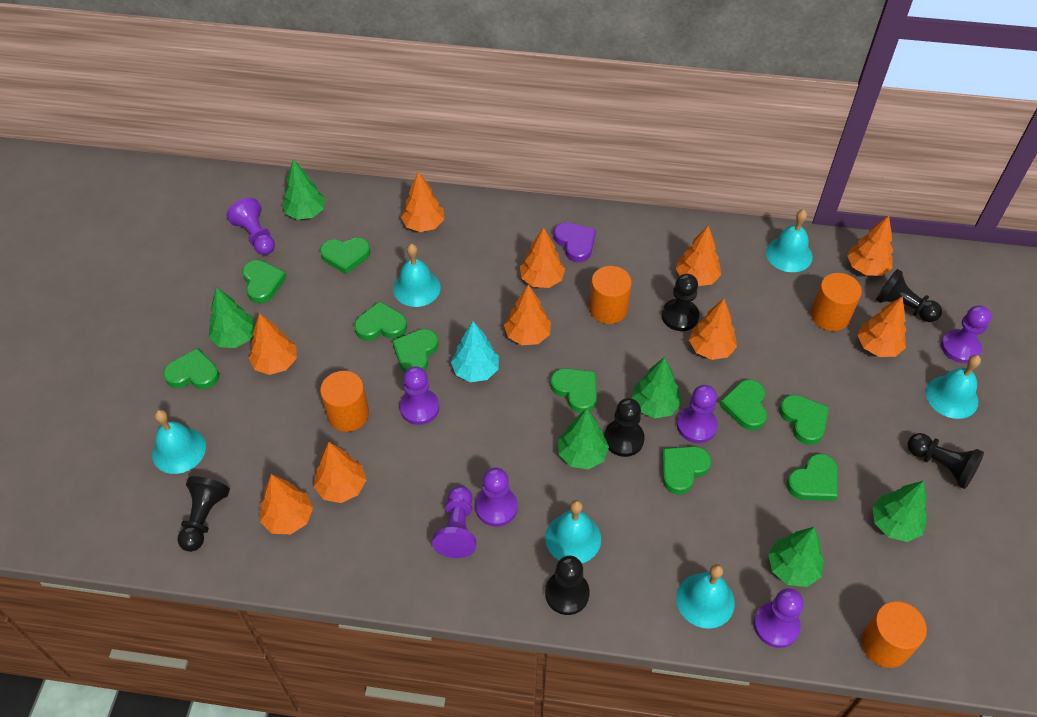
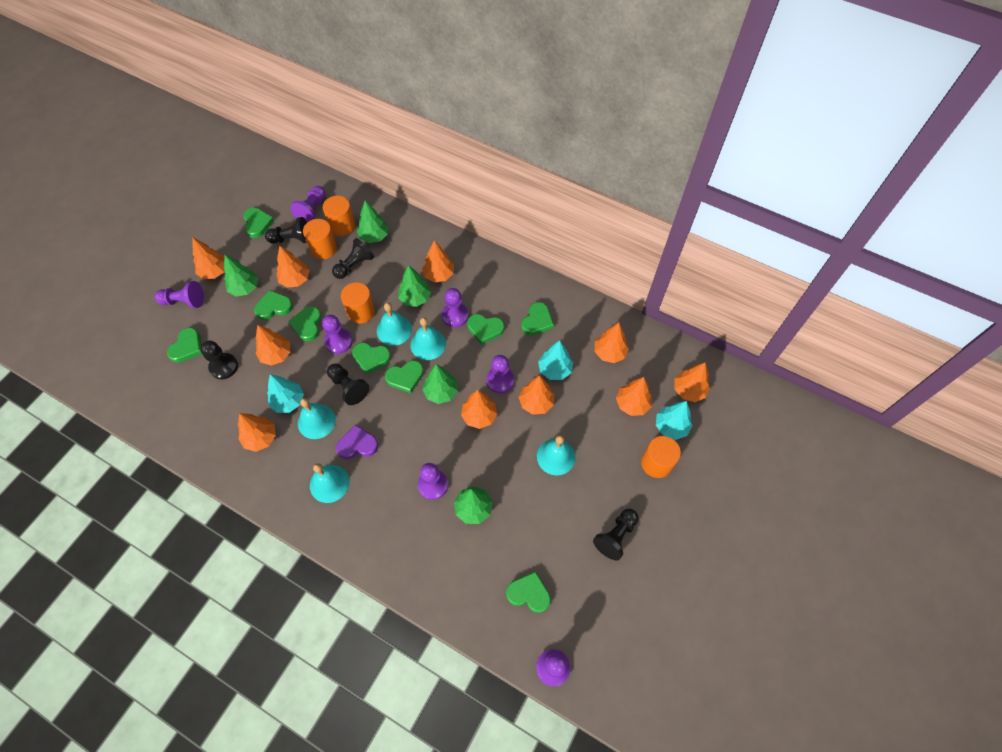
black pawn: [178,476,230,552] [545,556,590,615] [604,398,645,457] [662,274,699,331] [875,269,942,322] [907,433,984,489] = 6 -> [200,340,238,380] [265,217,307,244] [327,364,369,405] [332,238,374,279] [593,508,639,560] = 5
green heart: [163,348,219,389] [242,260,287,303] [320,238,371,274] [354,301,407,341] [392,329,439,373] [550,368,597,413] [662,446,711,495] [720,379,767,431] [779,395,829,445] [786,453,838,501] = 10 -> [167,328,202,363] [243,208,274,238] [254,290,293,320] [288,306,322,341] [352,343,391,374] [385,360,424,393] [467,314,504,345] [506,571,551,613] [521,302,554,336] = 9
green tree: [209,287,255,348] [282,159,325,220] [558,408,609,469] [631,357,681,418] [768,527,824,587] [872,481,927,542] = 6 -> [224,255,258,296] [357,201,388,243] [398,265,431,307] [422,364,458,404] [454,486,493,524] = 5
turquoise bell: [152,410,206,474] [393,244,441,307] [545,500,601,563] [676,564,735,629] [766,209,813,272] [926,355,981,419] = 6 -> [298,398,336,439] [310,463,349,503] [377,303,412,346] [410,317,446,360] [537,435,576,475] = 5
turquoise tree: [451,321,499,382] = 1 -> [267,374,304,413] [538,340,573,380] [656,401,693,440] = 3

